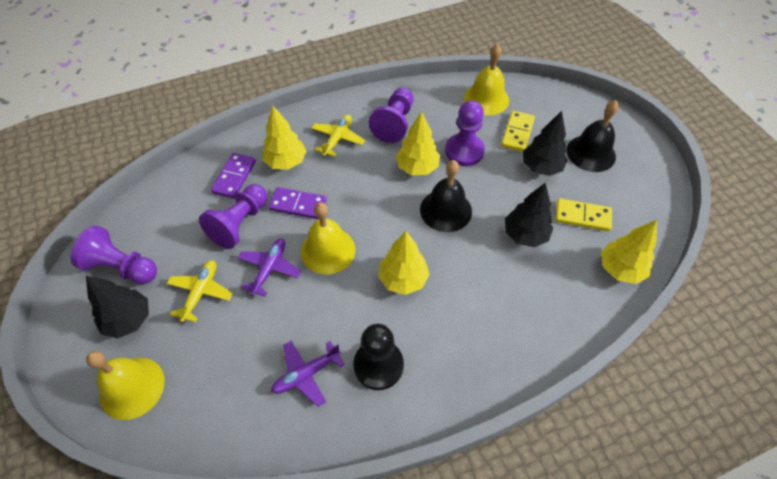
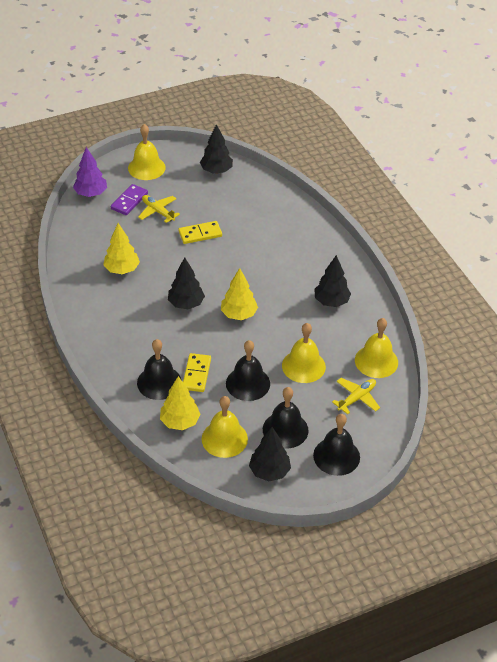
black bell: [420,160,472,232] [566,100,619,172] = 2 -> [137,339,181,400] [226,340,270,401] [263,387,309,448] [313,414,360,476] = 4
black pawn: [353,324,404,390] = 1 -> none = 0
black tree: [86,276,149,338] [505,182,553,247] [523,111,567,176] = 3 -> [168,257,205,309] [200,124,233,174] [249,427,291,481] [315,255,351,307] = 4
purple domino: [211,153,256,199] [268,187,327,219] = 2 -> [111,184,148,215] = 1
purple pawn: [71,225,157,284] [199,184,267,249] [369,87,413,143] [445,101,485,166] = 4 -> none = 0
purple plane: [238,238,301,296] [271,341,345,407] = 2 -> none = 0
purple tree: none = 0 -> [73,147,107,197] = 1
yellow bell: [86,351,165,420] [301,202,355,274] [464,44,509,115] = 3 -> [128,124,166,180] [202,396,248,458] [282,323,326,383] [355,318,398,378] = 4
yellow tree: [263,105,307,170] [378,231,430,295] [396,111,440,175] [601,220,657,284] = 4 -> [103,223,140,274] [160,376,201,430] [221,268,258,320] = 3

